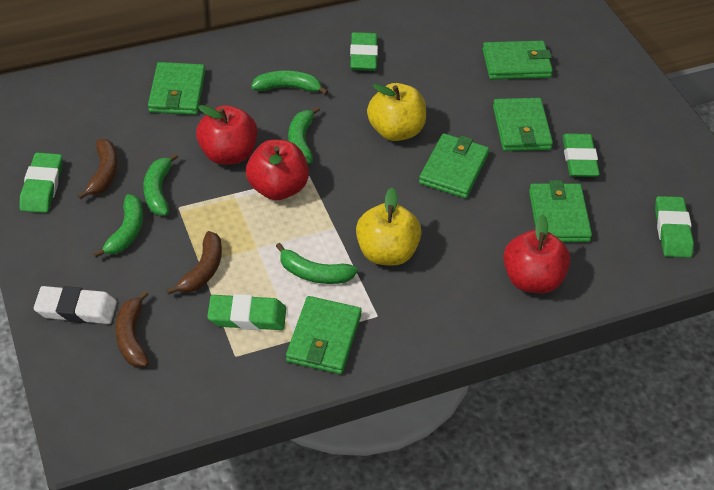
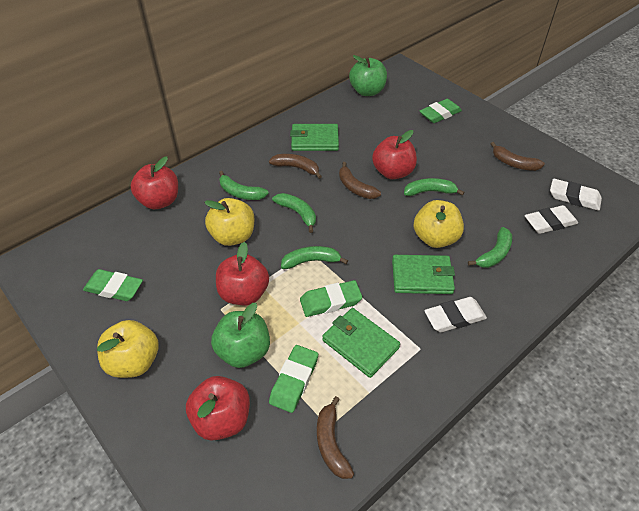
brown banana: [77,139,118,200] [115,291,149,367] [167,231,222,295] = 3 -> [269,154,322,179] [317,396,354,479] [339,162,381,199] [491,142,545,171] = 4
green apple: none = 0 -> [211,303,270,368] [349,55,387,96] = 2
green eraser: [20,152,62,213] [207,294,286,330] [350,32,378,71] [562,133,600,177] [655,196,694,258] = 5 -> [83,269,143,301] [269,345,318,413] [300,280,362,317] [420,99,462,123] = 4
green wallet: [148,62,205,115] [286,296,362,374] [419,133,489,198] [482,41,553,80] [493,98,553,151] [529,180,592,242] = 6 -> [290,124,339,151] [322,308,400,378] [392,255,455,294] = 3
red apple: [196,105,258,165] [246,140,309,200] [503,215,571,293] = 3 -> [131,156,178,209] [186,376,250,440] [216,242,269,305] [372,130,417,179] = 4
white eraser: [34,286,117,324] = 1 -> [424,297,487,332] [525,205,578,234] [550,178,602,211] = 3
yellow apple: [356,188,422,266] [367,83,426,141] = 2 -> [97,320,159,378] [204,198,254,246] [414,200,464,248] = 3

